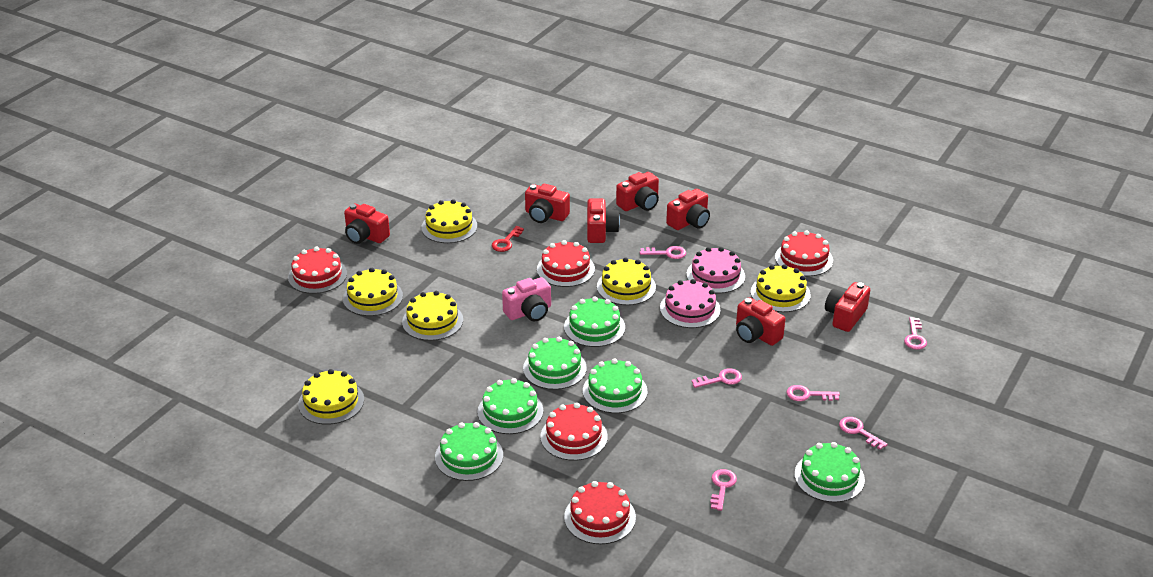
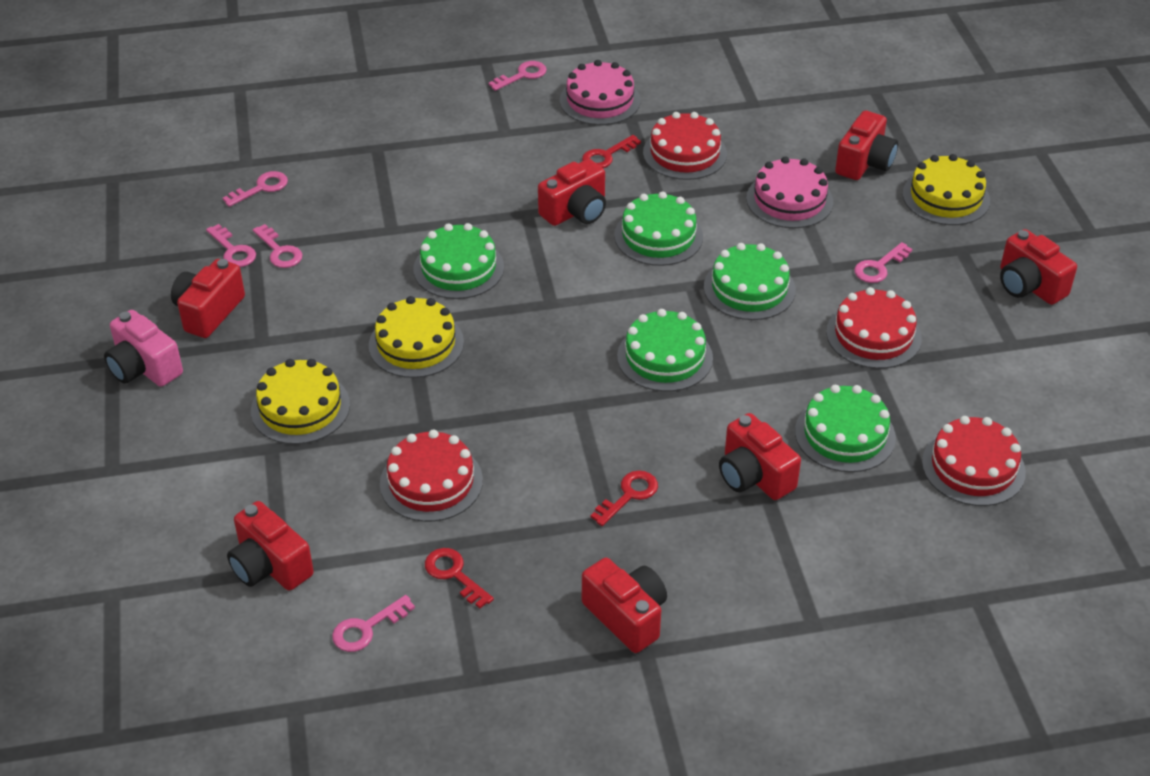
green cake: [435,422,503,481] [477,378,543,434] [523,337,587,390] [564,297,625,347] [583,358,647,413] [795,442,865,502] = 6 -> [413,223,504,299] [614,191,703,266] [617,309,713,392] [704,243,796,320] [795,385,896,472] = 5
red cake: [288,247,347,294] [537,240,595,287] [540,403,608,461] [564,481,636,544] [775,230,833,276] = 5 -> [380,430,483,522] [643,112,727,180] [826,287,922,369] [922,416,1026,506] = 4
red key: [492,226,524,252] = 1 -> [425,548,494,608] [582,135,641,168] [591,470,658,526] = 3
yellow cake: [298,369,364,425] [343,268,403,316] [402,291,463,341] [421,199,477,243] [597,257,656,305] [751,264,811,312] = 6 -> [251,359,350,444] [369,296,464,378] [903,154,990,225] = 3

